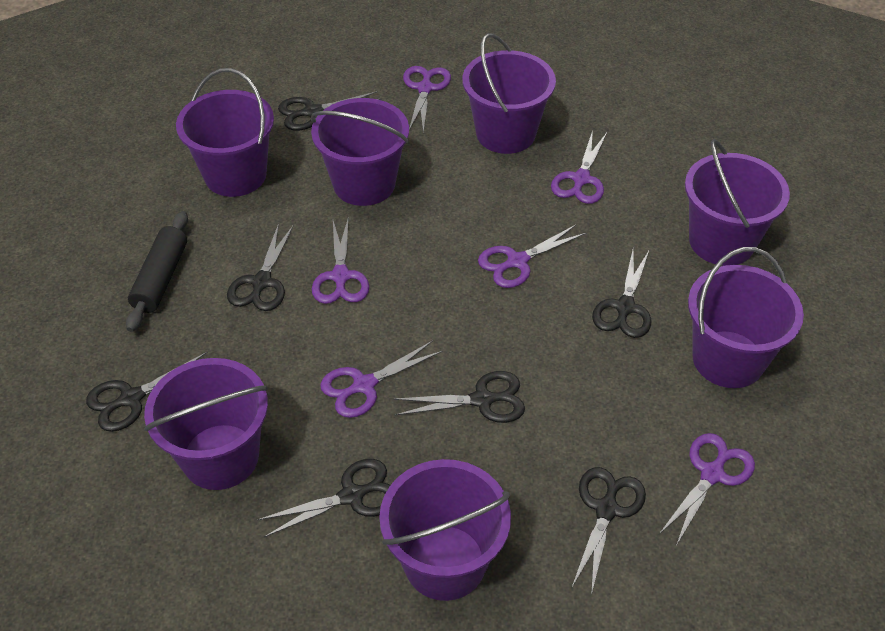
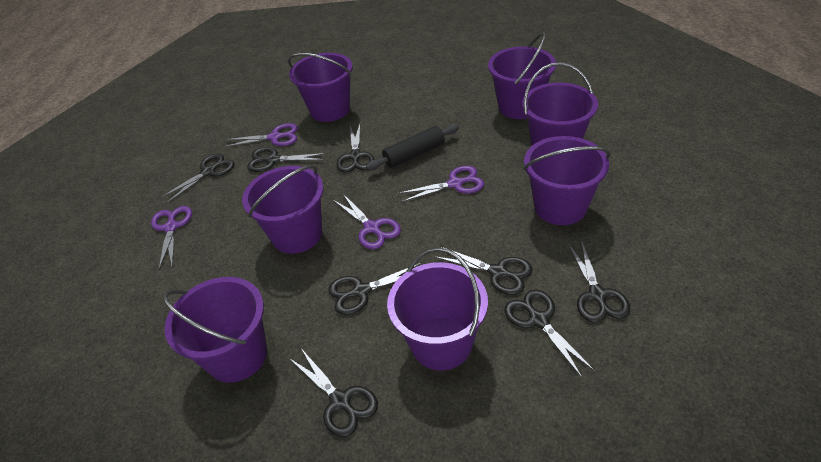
black scissors: [86,352,208,432] [227,223,294,311] [257,459,390,537] [278,91,382,131] [393,371,525,423] [572,467,646,595] [592,250,651,338] = 7 -> [160,153,235,204] [247,147,326,172] [289,348,378,437] [328,263,421,315] [336,124,375,172] [434,247,532,295] [504,289,595,378] [568,242,630,323] = 8
purple scissors: [312,217,369,304] [320,341,443,418] [403,66,451,133] [478,224,586,288] [551,130,607,204] [659,433,755,546] = 6 -> [151,206,192,270] [224,123,298,147] [333,194,401,249] [398,166,484,202] = 4

